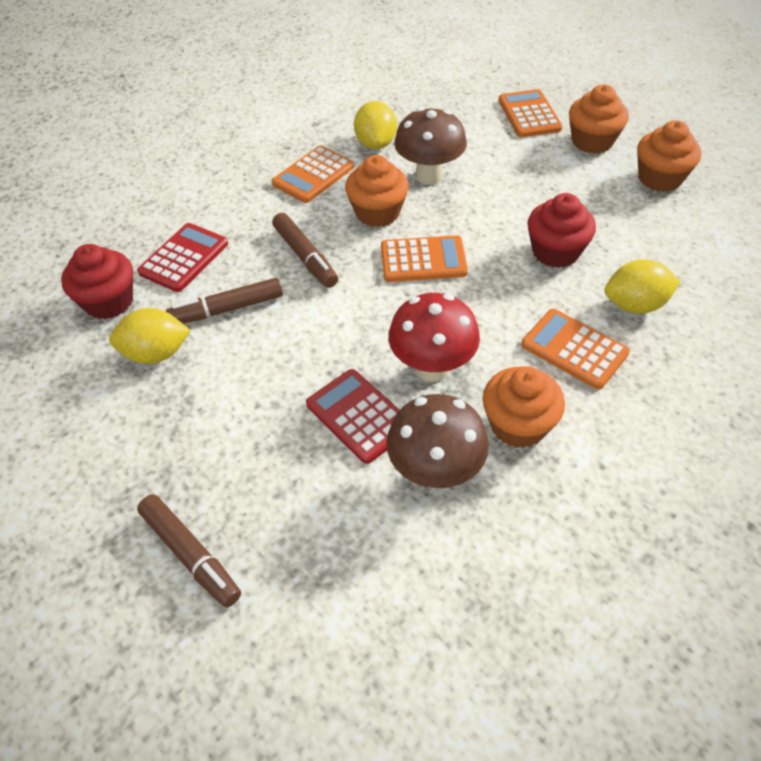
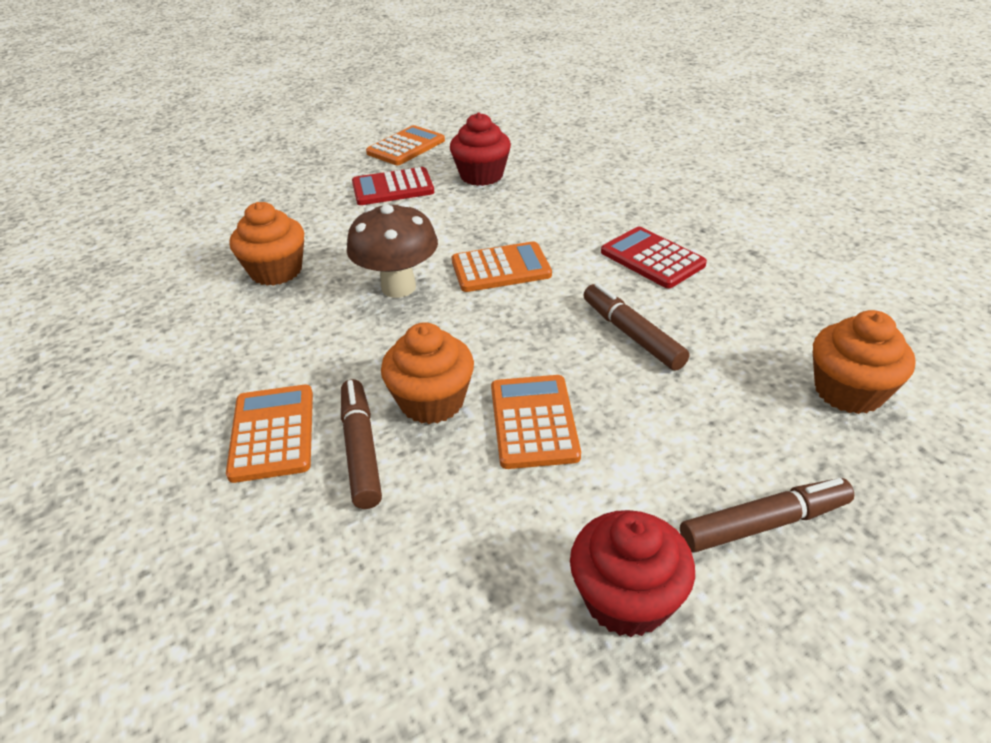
brown mushroom: [386,394,489,489] [394,107,467,185] = 2 -> [347,203,438,298] = 1
orange cupcake: [345,155,409,227] [483,366,565,448] [569,85,629,154] [637,120,701,192] = 4 -> [230,202,304,286] [381,322,474,424] [813,310,916,414] = 3
red mushroom: [388,293,480,382] = 1 -> none = 0
yellow lemon: [109,308,191,364] [354,101,397,149] [605,259,680,314] = 3 -> none = 0

